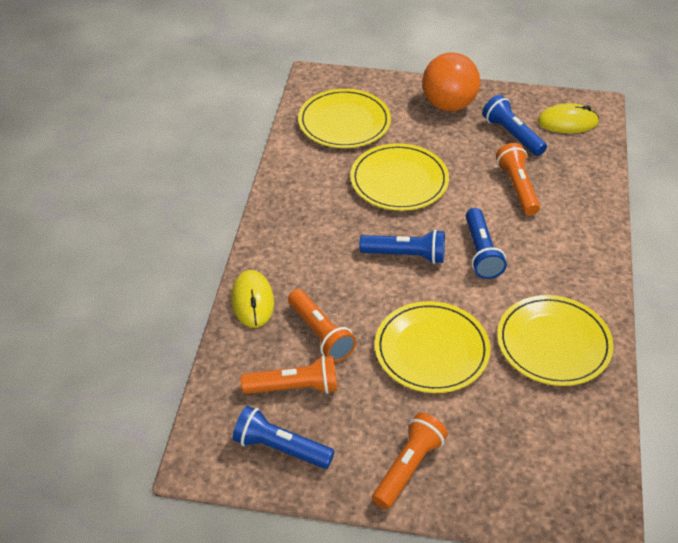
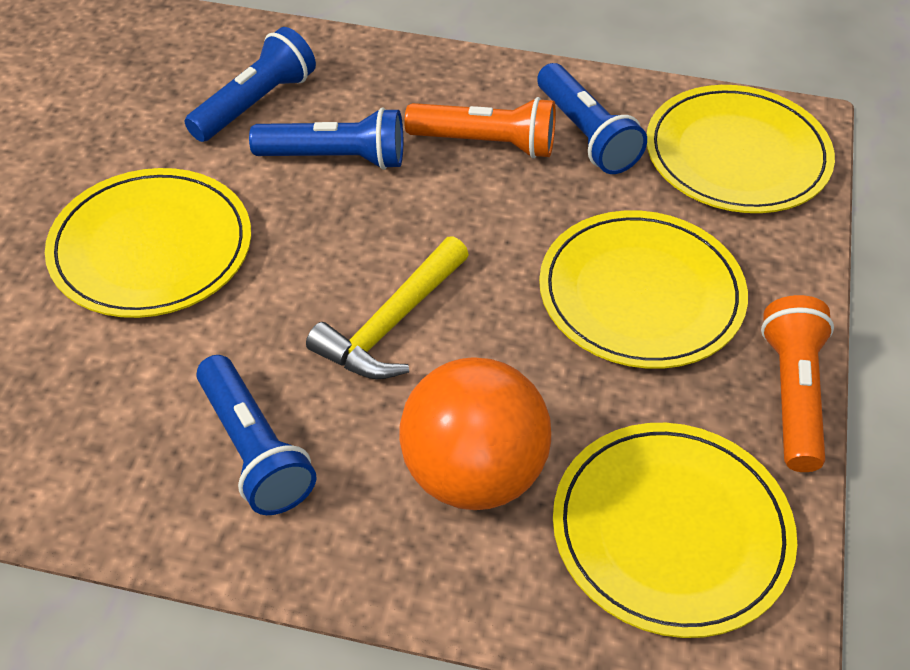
orange flashlight: [241,355,337,394] [288,289,356,362] [372,413,448,509] [496,143,540,216] = 4 -> [404,97,556,159] [761,295,834,472] = 2
yellow hammer: none = 0 -> [306,236,469,379] = 1
yellow mouse: [231,270,274,328] [538,103,599,133] = 2 -> none = 0

